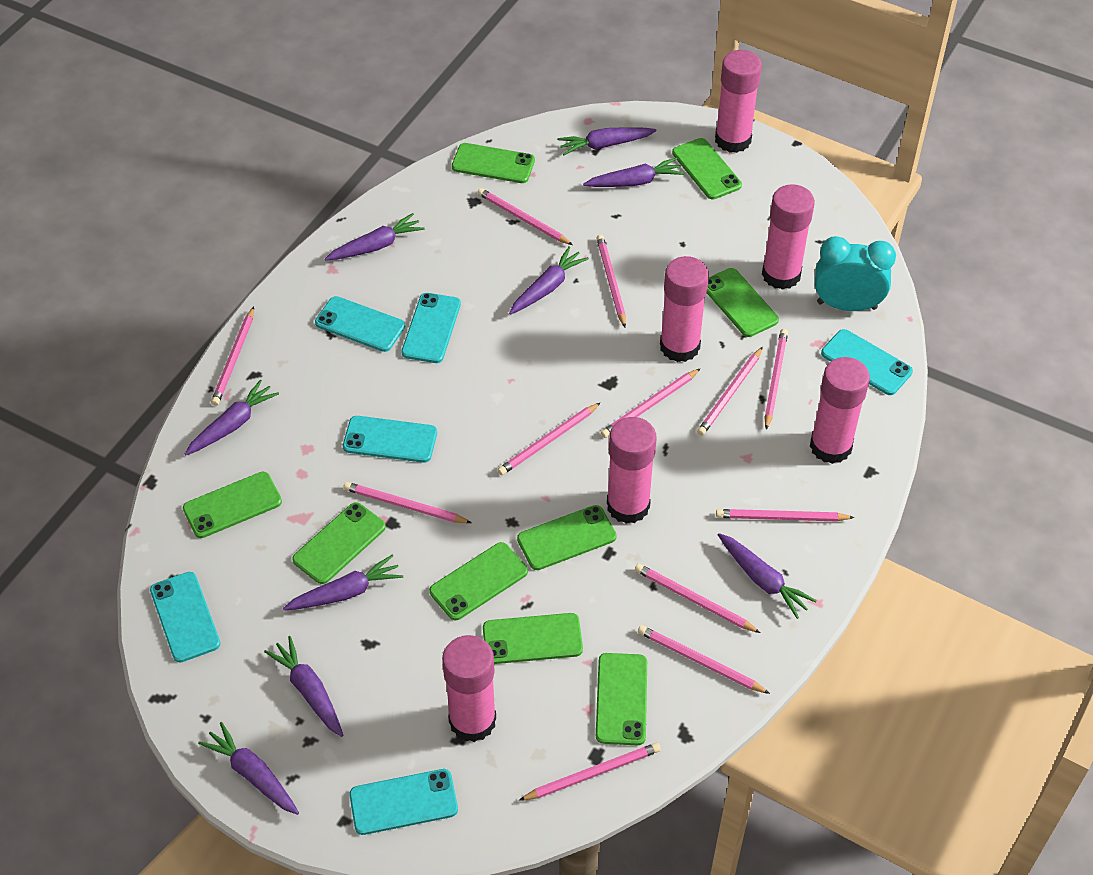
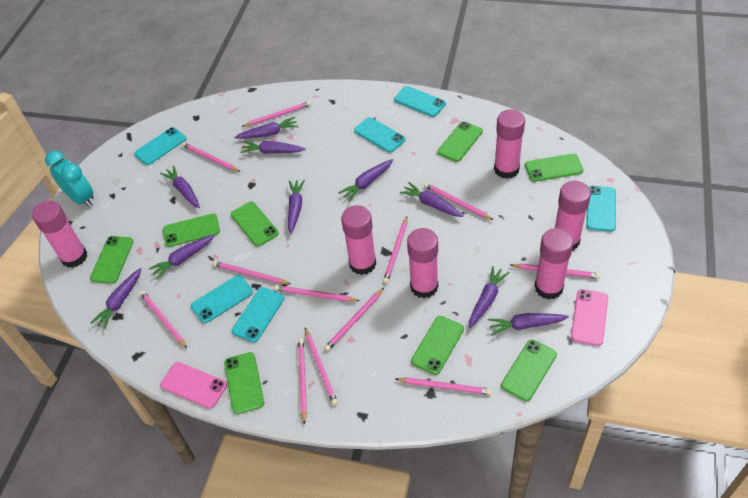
green phone: [183,472,282,538] [292,502,386,584] [429,542,528,620] [452,143,535,183] [483,613,583,664] [517,505,617,570] [596,653,647,745] [672,138,742,199] [707,268,779,337] = 9 -> [90,236,134,284] [163,213,220,247] [224,352,264,414] [231,201,279,247] [411,316,464,375] [437,121,483,162] [501,340,557,401] [525,154,583,182] = 8
pink phone: none = 0 -> [160,362,227,409] [571,289,608,346] = 2
purple carrot: [185,379,279,455] [198,722,299,815] [264,636,343,737] [283,555,403,610] [325,213,425,261] [509,246,589,315] [557,127,657,155] [583,157,684,187] [718,533,817,619] = 9 -> [91,268,141,329] [149,235,215,280] [160,166,200,208] [234,117,298,139] [240,141,306,154] [288,180,305,234] [338,159,393,202] [400,182,463,217] [469,266,510,328] [488,313,569,335] = 10

